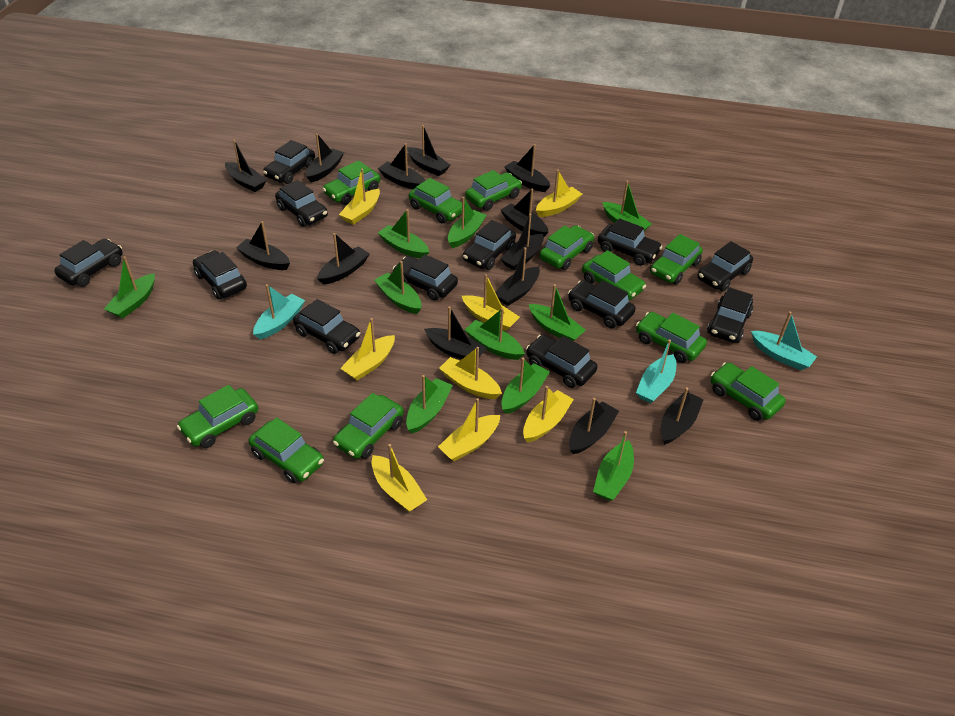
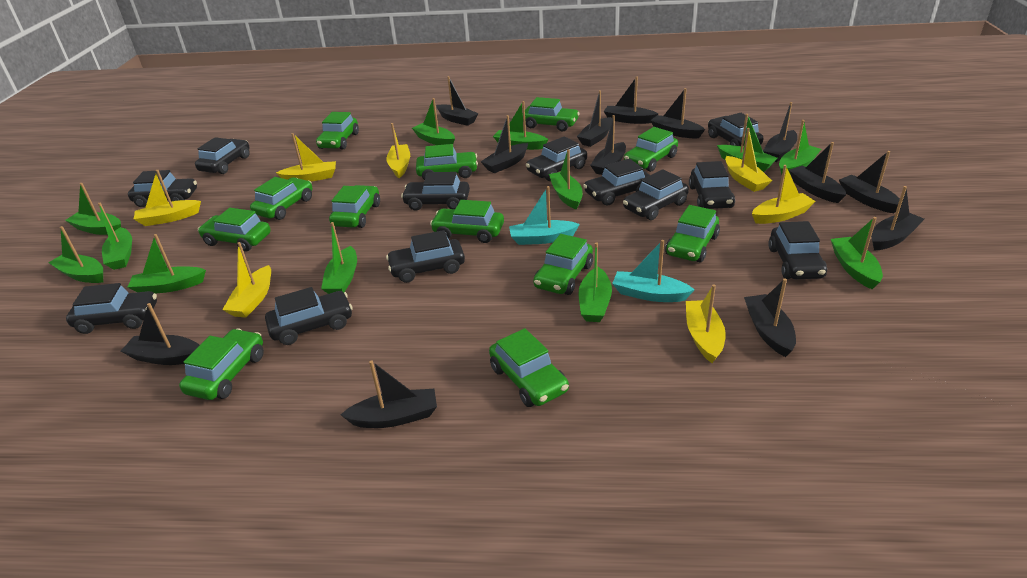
green boat: [104,256,155,318] [374,261,421,314] [378,209,429,258] [406,375,453,433] [448,197,487,248] [465,308,525,360] [501,358,550,414] [529,284,586,341] [593,431,634,501] [602,181,652,231] = 10 -> [48,226,103,283] [65,183,121,235] [98,203,132,270] [128,234,206,294] [321,222,357,294] [412,98,455,145] [493,101,548,150] [549,149,583,210] [578,242,612,322] [717,114,778,172] [779,120,821,175] [831,217,883,289] = 12
green car: [177,385,258,448] [249,417,324,483] [322,160,380,205] [333,393,404,459] [409,178,462,224] [465,170,522,211] [539,225,594,270] [582,250,646,300] [636,312,707,363] [650,234,703,285] [711,362,786,421] = 11 -> [179,328,264,400] [198,208,271,251] [250,177,312,220] [316,112,359,149] [329,185,380,228] [416,144,478,180] [430,200,504,243] [489,328,569,407] [522,97,580,131] [533,234,593,295] [624,127,678,172] [665,205,720,262] = 12
turquoise boat: [253,284,305,339] [636,339,676,403] [751,311,817,370] = 3 -> [509,186,580,245] [612,240,695,302] = 2
yellow boat: [339,169,380,225] [340,318,395,381] [372,444,427,512] [438,398,500,461] [439,347,502,399] [462,274,520,331] [523,386,574,442] [536,170,582,217] = 8 -> [134,170,201,226] [222,242,271,318] [276,133,336,182] [386,123,410,178] [686,285,726,363] [725,128,772,192] [752,165,816,224] = 7

